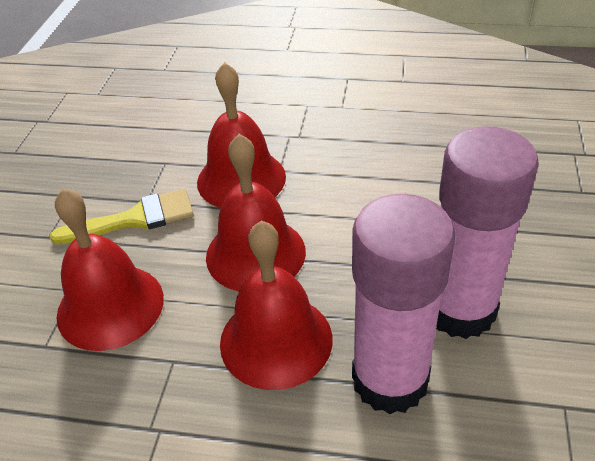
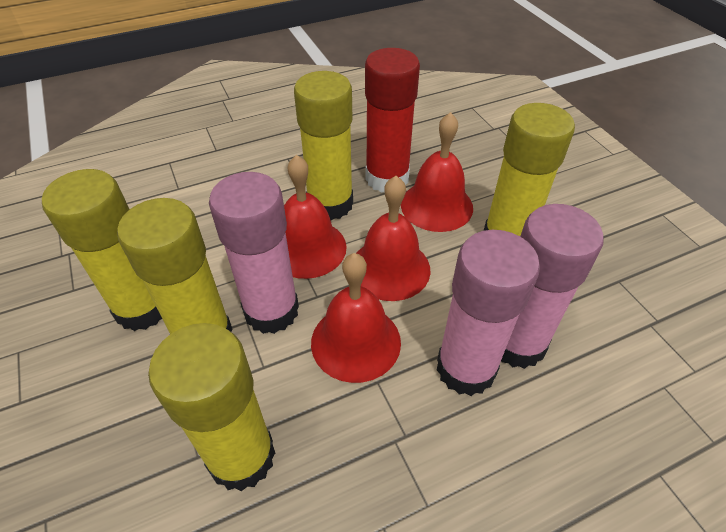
pink glue stick: [352,194,455,414] [437,126,539,339] = 2 -> [209,172,299,334] [437,230,540,396] [501,204,604,369] = 3
red glue stick: none = 0 -> [365,48,420,193] = 1
yellow brush: [50,189,194,244] = 1 -> none = 0
yellow glue stick: none = 0 -> [42,169,162,331] [117,198,232,335] [148,323,275,491] [294,71,353,220] [484,103,575,236] = 5

